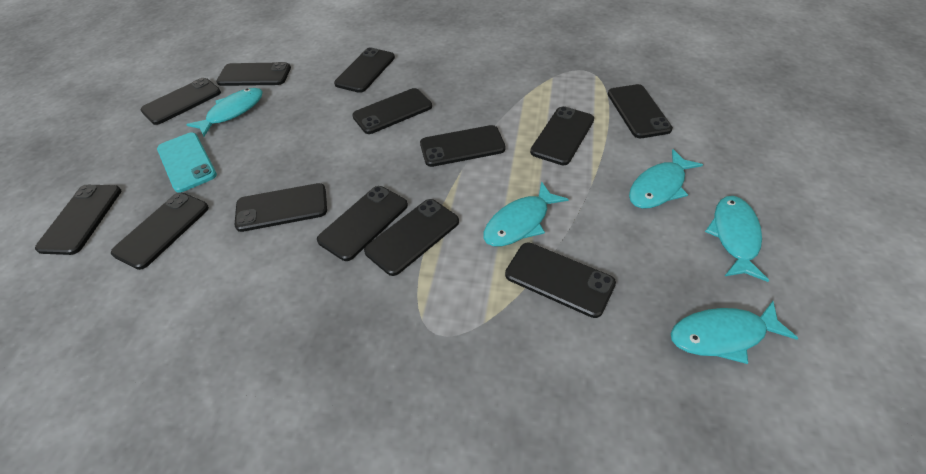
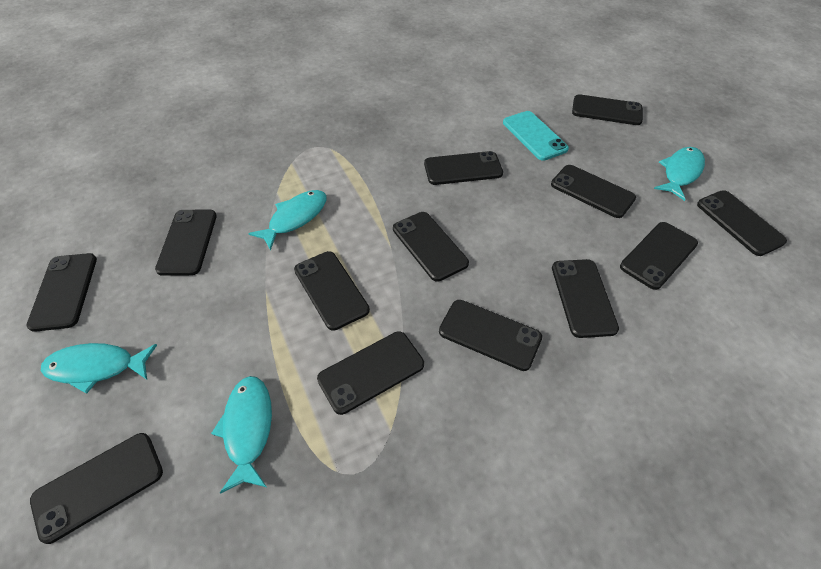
turquoise fish: [186,88,263,137] [483,181,569,246] [629,149,703,208] [671,301,798,364] [705,196,769,282] = 5 -> [41,343,157,394] [211,376,272,494] [248,190,327,250] [654,147,705,201] = 4

